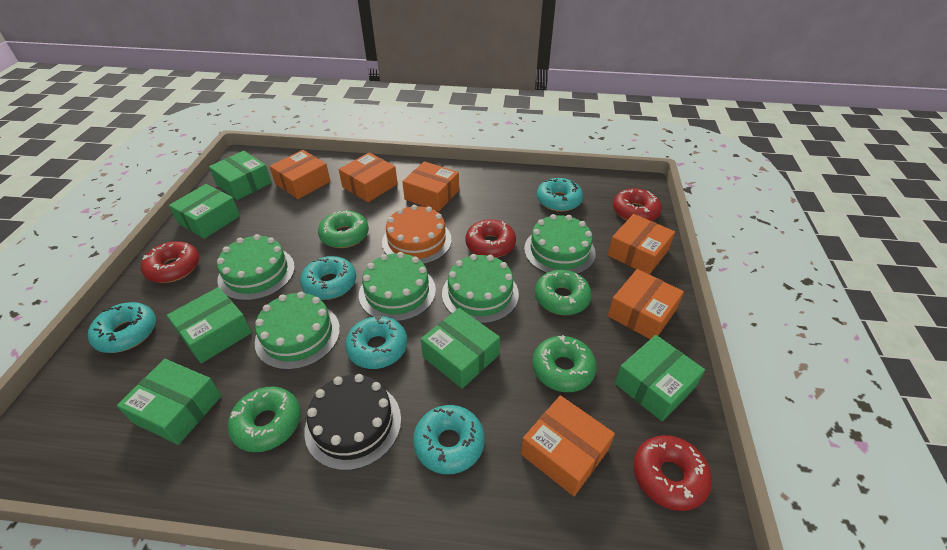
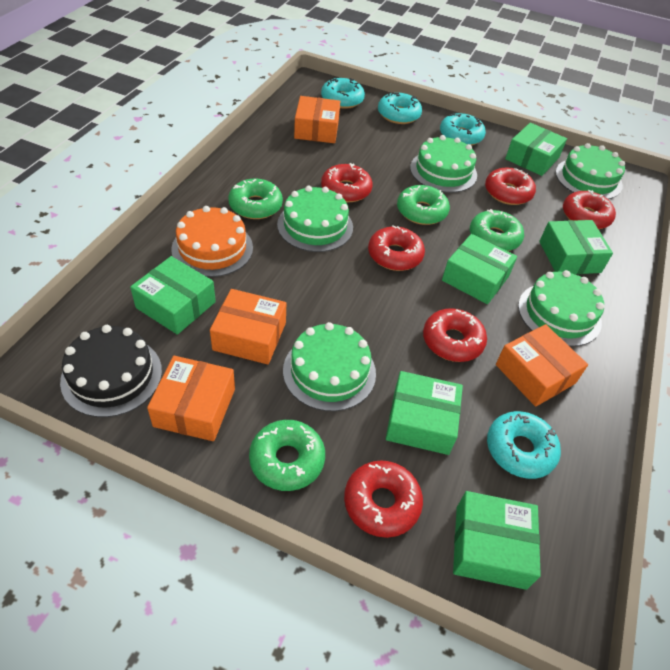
orange box: [270,150,330,199] [339,153,398,202] [402,161,459,211] [521,395,615,496] [608,214,675,275] [608,269,684,339] = 6 -> [147,356,235,441] [210,289,286,364] [294,96,341,143] [496,324,588,407] = 4
red donut: [141,241,199,283] [465,219,516,258] [613,188,662,221] [633,435,712,511] = 4 -> [321,163,373,203] [344,460,423,538] [368,225,425,271] [423,308,487,362] [485,167,536,205] [563,190,616,229] = 6
turquoise donut: [88,302,156,353] [300,256,356,300] [345,315,407,369] [413,405,485,474] [537,178,583,212] = 5 -> [321,78,365,109] [378,92,422,124] [440,113,486,146] [487,411,561,479] = 4

